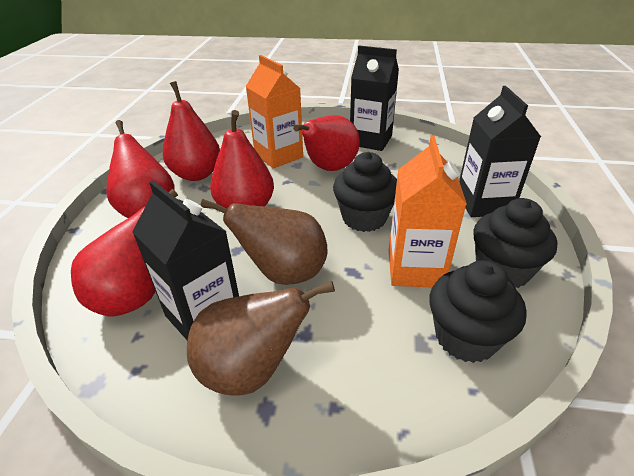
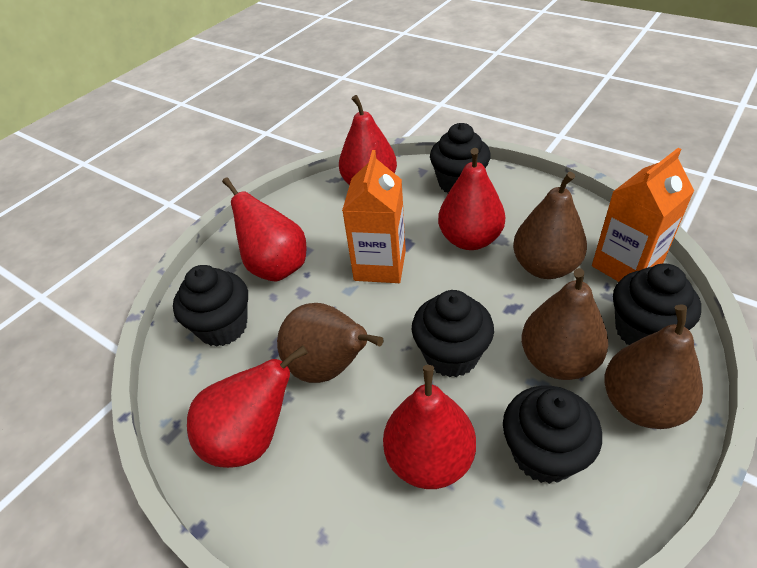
black carton: [132,180,239,340] [350,45,399,151] [459,86,541,217] = 3 -> none = 0
black cupcake: [333,152,397,232] [429,260,527,363] [473,198,558,288] = 3 -> [173,265,248,347] [412,290,494,377] [430,123,491,193] [503,386,602,484] [613,264,701,345] = 5
brown pear: [187,281,335,396] [201,199,328,285] = 2 -> [277,303,384,383] [513,172,587,279] [521,268,608,380] [604,305,703,429] = 4

